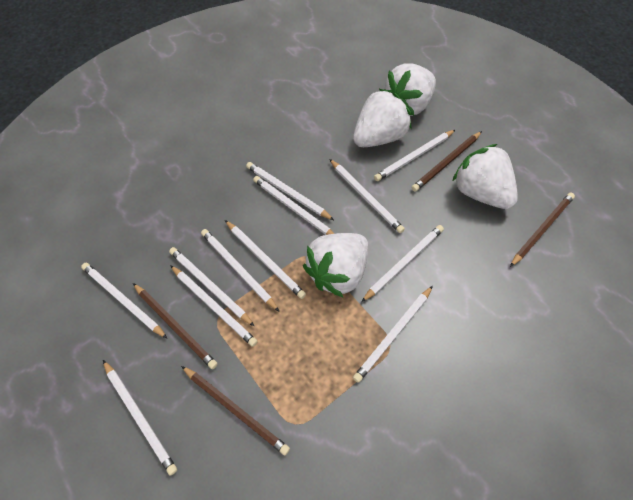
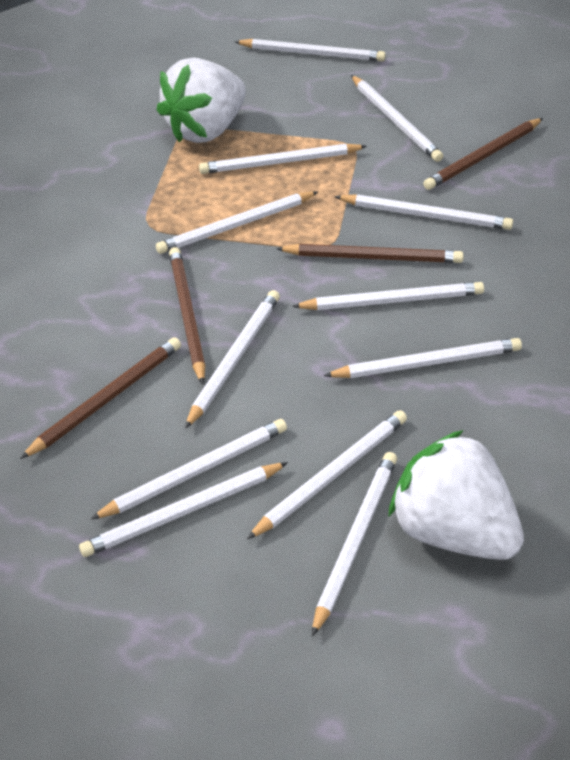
white strawberry: [303,233,368,297] [353,88,411,147] [384,63,436,116] [453,144,518,209] = 4 -> [156,58,246,143] [388,430,524,560] = 2

